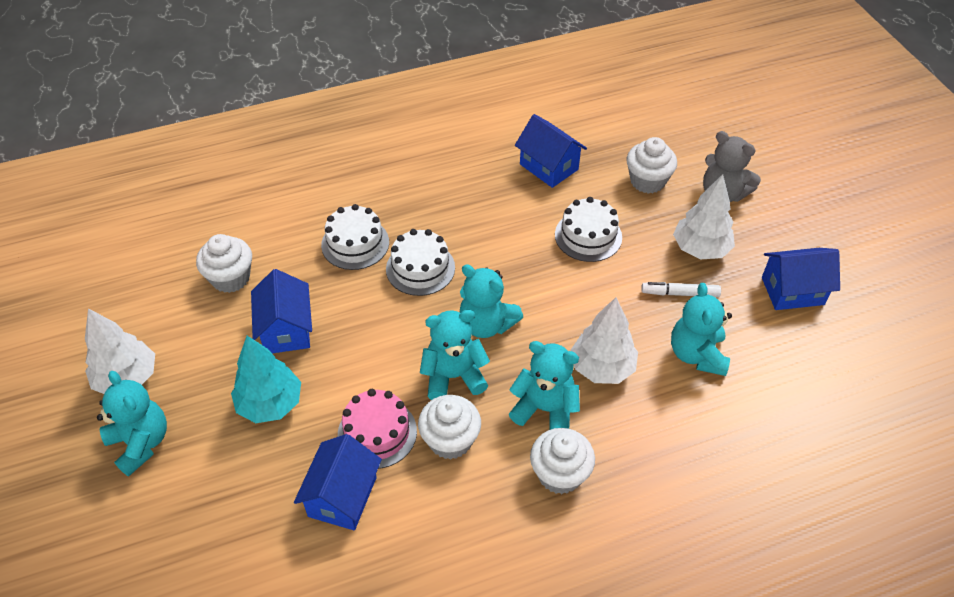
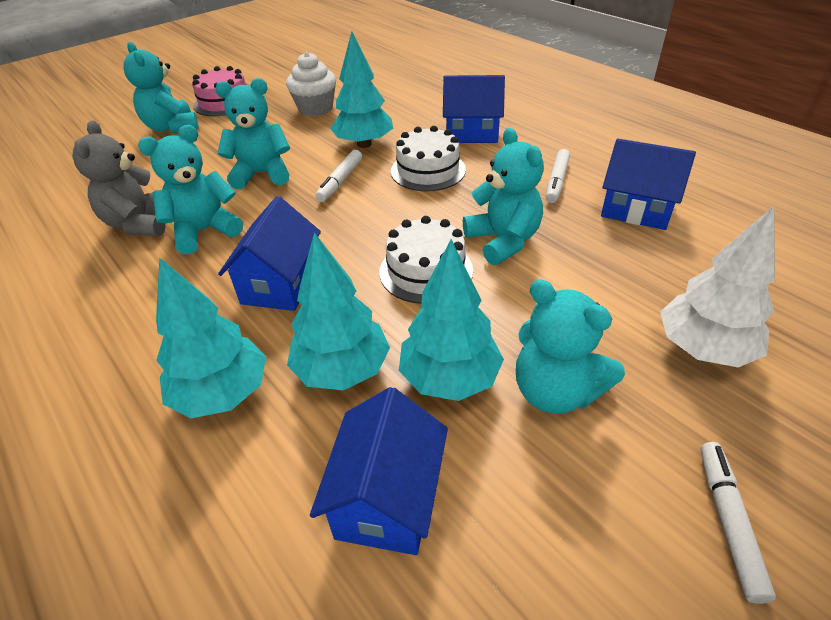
turquoise tree: [231,336,301,423] = 1 -> [156,257,266,418] [287,232,390,390] [330,32,393,148] [399,239,504,401] = 4
white cake: [321,204,389,270] [386,229,455,296] [555,197,622,262] = 3 -> [379,216,473,304] [391,126,466,191] = 2
white cupcake: [196,234,252,293] [418,395,481,460] [530,428,595,494] [627,137,677,194] = 4 -> [286,52,336,116] = 1
white marker: [641,282,721,297] = 1 -> [315,150,362,202] [546,149,570,203] [700,442,776,604] = 3
white tree: [85,308,155,394] [570,297,638,384] [673,174,735,259] = 3 -> [660,206,775,367] = 1

